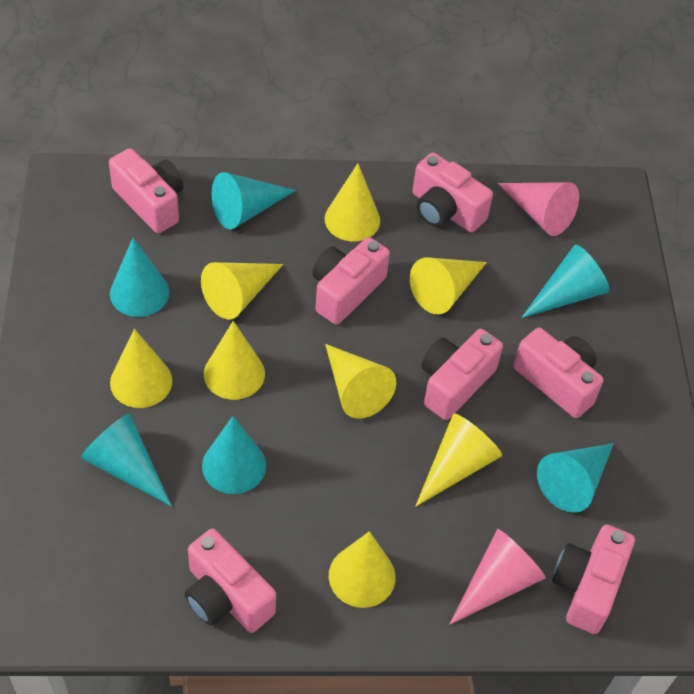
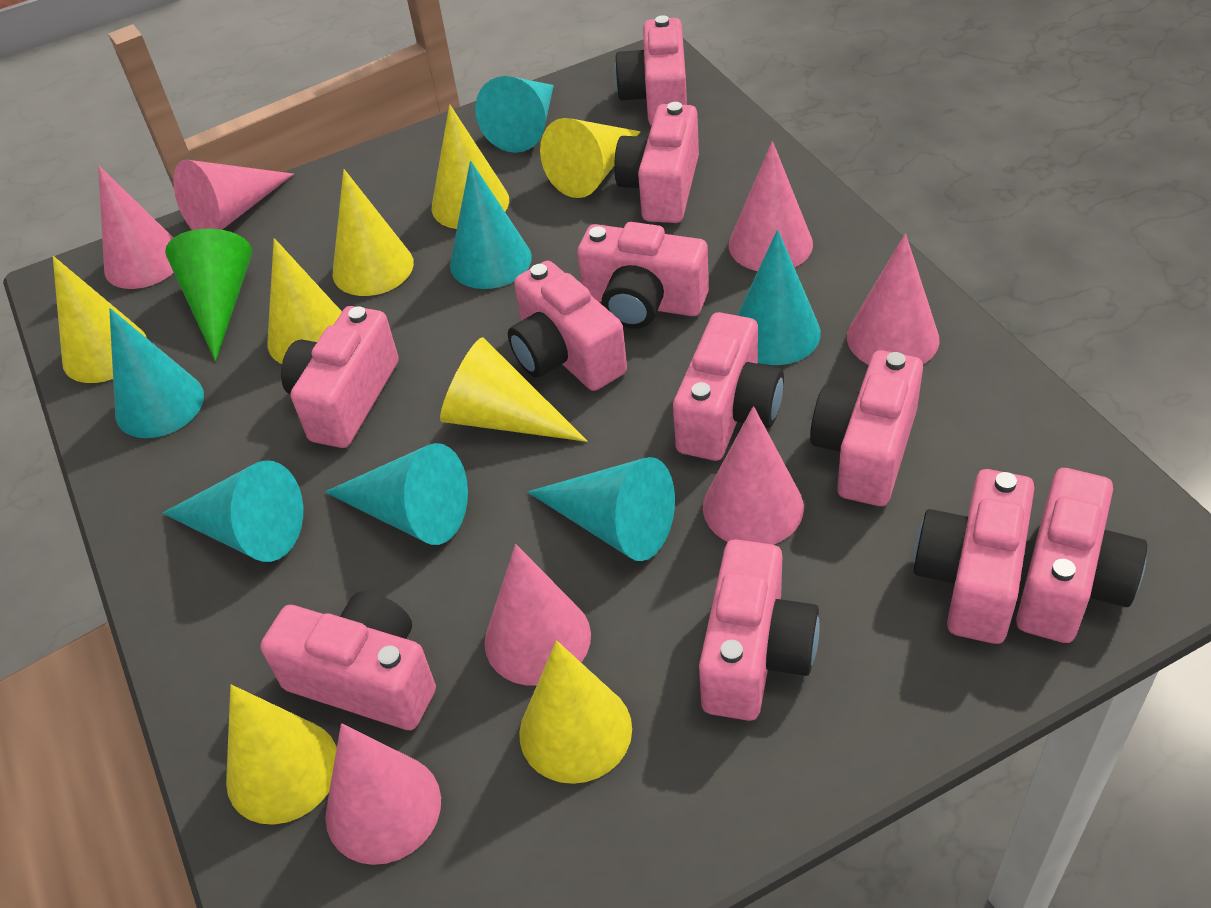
green cone: none = 0 -> [165,229,253,361] = 1
pink camera: [109,148,184,234] [185,529,276,633] [312,237,390,325] [413,153,493,233] [421,329,503,420] [513,327,603,418] [552,524,635,634] = 7 -> [260,591,436,730] [281,306,399,448] [508,261,627,391] [577,222,709,329] [614,102,699,223] [615,15,687,126] [673,312,784,461] [699,539,820,721] [810,350,923,506] [914,469,1035,644] [1016,468,1147,643] = 11
pink cone: [450,529,546,624] [498,182,579,236] = 2 -> [98,165,174,289] [173,160,294,230] [325,723,441,865] [484,544,591,686] [703,406,804,544] [729,141,813,271] [847,233,939,365] = 7
turquoise cone: [81,413,172,506] [110,238,169,317] [202,416,266,494] [212,172,296,229] [521,245,610,318] [537,443,614,513] = 6 -> [109,308,204,438] [163,460,303,562] [325,443,468,545] [450,161,532,289] [475,76,554,153] [527,457,675,561] [737,230,821,365] = 7

